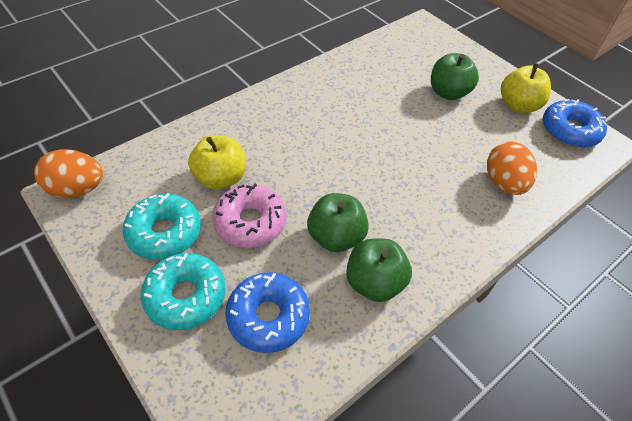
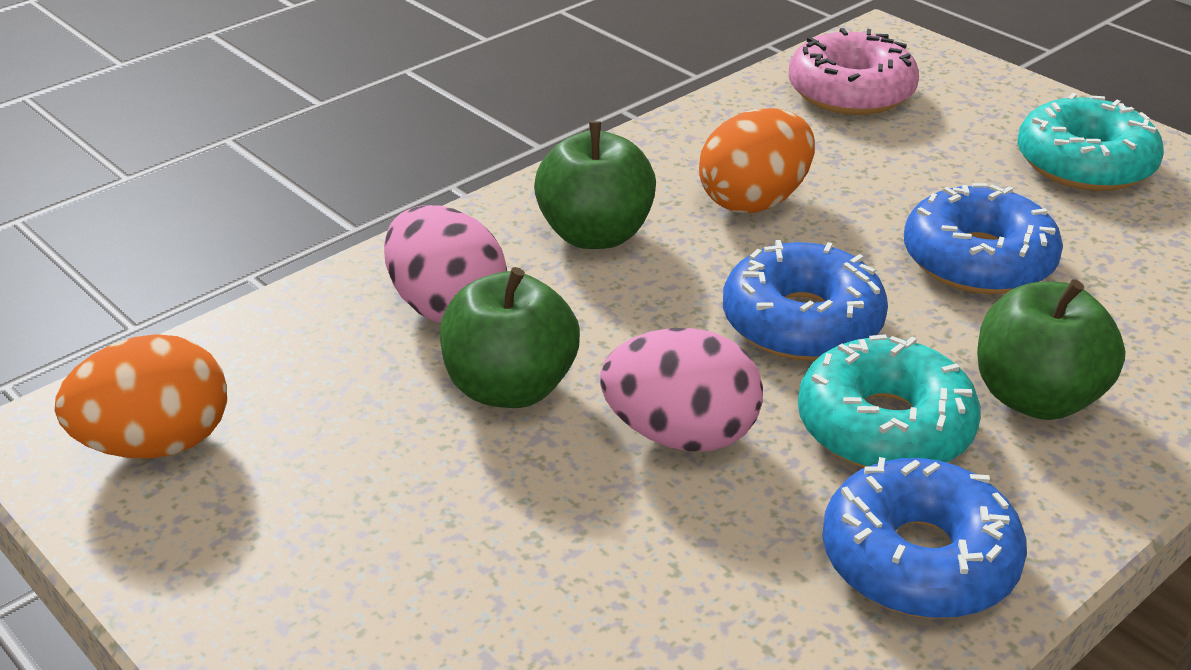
blue donut: [226,272,310,353] [543,99,607,148] = 2 -> [723,240,888,361] [822,457,1027,619] [904,183,1063,294] = 3
pink egg: none = 0 -> [384,205,507,323] [600,328,763,452] = 2
yellow apple: [188,135,245,190] [501,63,551,113] = 2 -> none = 0

